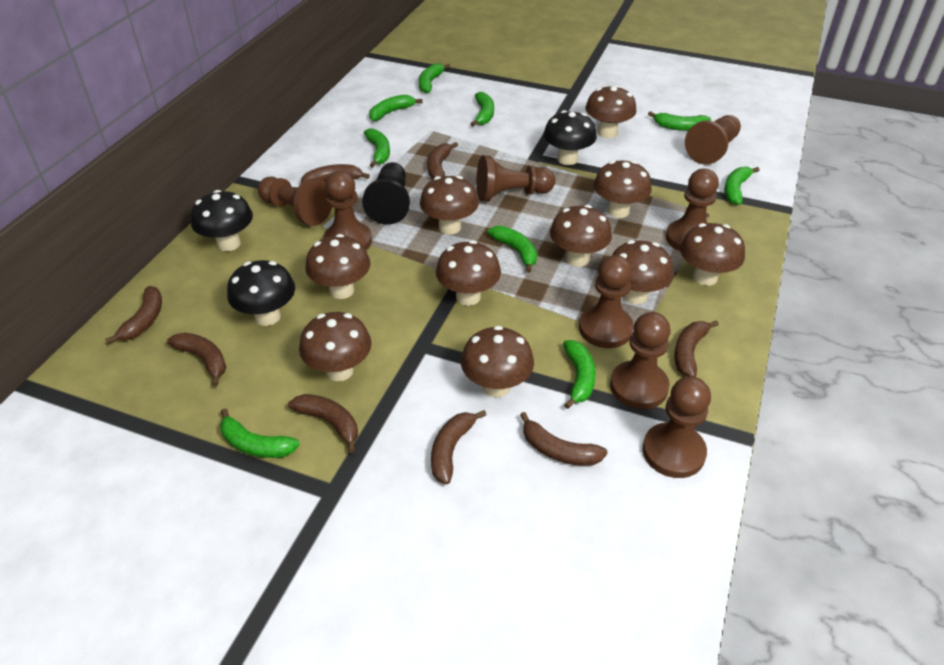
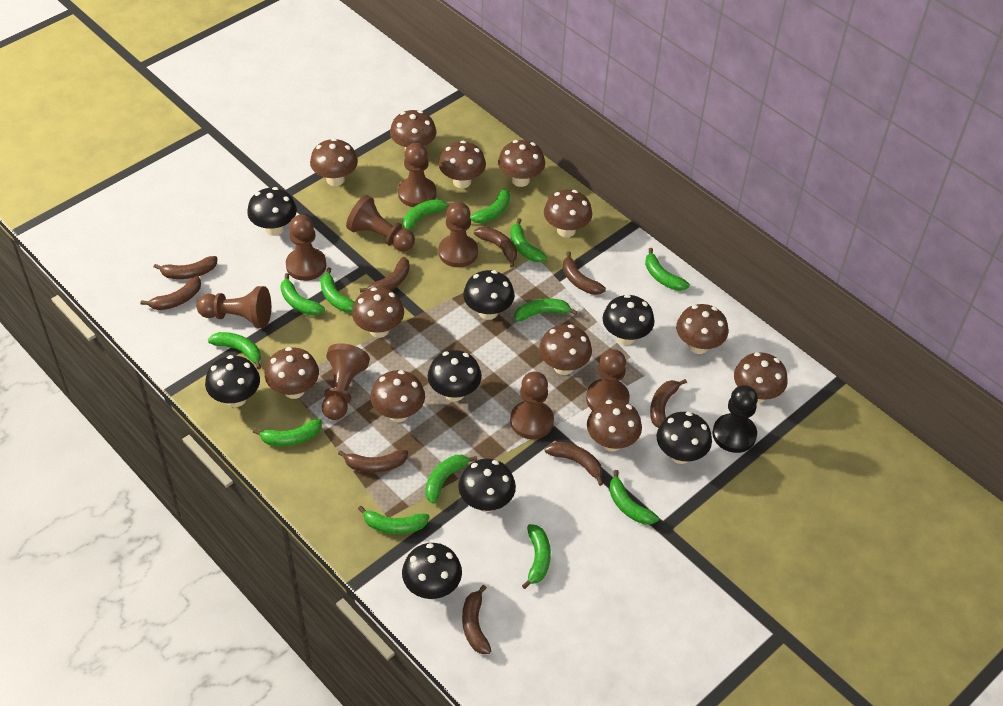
black mushroom: [191,190,253,251] [227,260,295,326] [543,110,597,165] = 3 -> [205,355,260,407] [247,187,297,236] [402,543,462,599] [428,350,482,401] [458,459,516,512] [463,270,515,320] [603,294,655,345] [657,412,712,464] = 8
brown banana: [105,286,162,344] [167,333,226,386] [288,394,358,453] [301,164,370,184] [427,142,458,179] [431,410,486,484] [520,412,608,466] [674,320,719,377] = 8 -> [141,276,201,310] [154,256,217,279] [338,449,408,473] [360,257,410,293] [462,585,492,654] [474,227,517,267] [545,442,603,486] [563,251,606,295] [650,379,687,428] = 9
brown mushroom: [299,312,372,381] [305,234,371,299] [420,176,479,235] [436,240,501,306] [461,326,534,398] [550,205,612,267] [585,85,636,138] [594,160,652,218] [612,240,673,304] [680,223,745,286] = 10 -> [265,347,319,399] [310,138,358,186] [352,287,404,338] [370,370,425,422] [390,110,436,150] [439,141,486,188] [498,140,545,187] [539,324,592,375] [544,190,592,237] [587,399,642,452] [676,304,728,354] [734,352,788,403] = 12
green banana: [220,408,300,458] [364,128,390,168] [369,95,422,121] [419,63,450,94] [471,92,494,127] [488,226,537,273] [563,340,596,409] [648,111,711,131] [724,167,760,205] = 9 -> [208,332,261,369] [253,419,322,446] [280,273,325,316] [320,267,355,313] [358,506,429,534] [403,199,452,230] [425,455,477,503] [470,189,510,223] [510,218,547,262] [515,298,578,321] [522,524,551,589] [609,470,659,525] [645,248,690,291] = 13

